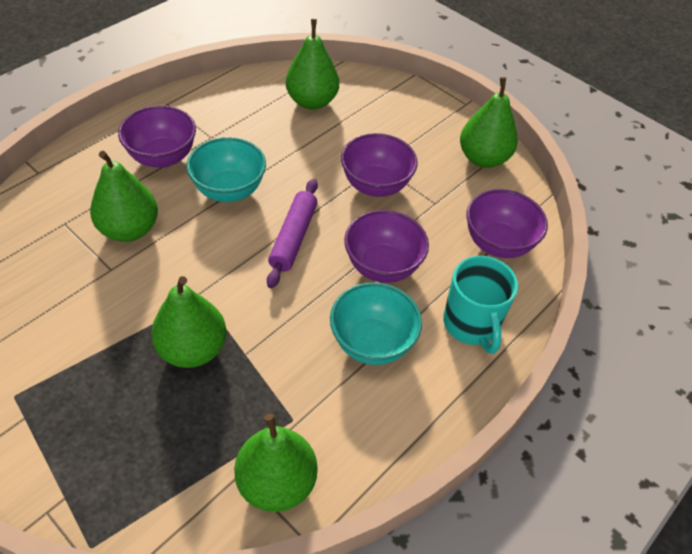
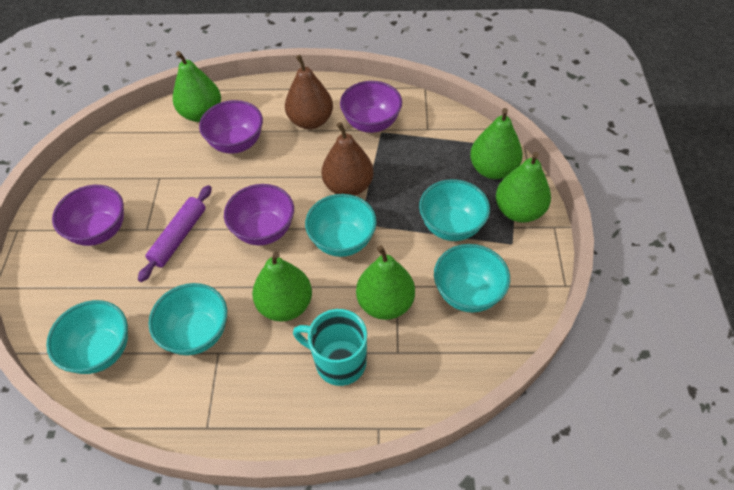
brown pear: none = 0 -> [285,55,333,129] [321,122,374,196] = 2
turquoise bowl: [186,137,266,202] [330,282,422,365] = 2 -> [46,300,128,374] [148,283,227,355] [305,194,377,257] [419,179,490,241] [434,244,510,313] = 5

